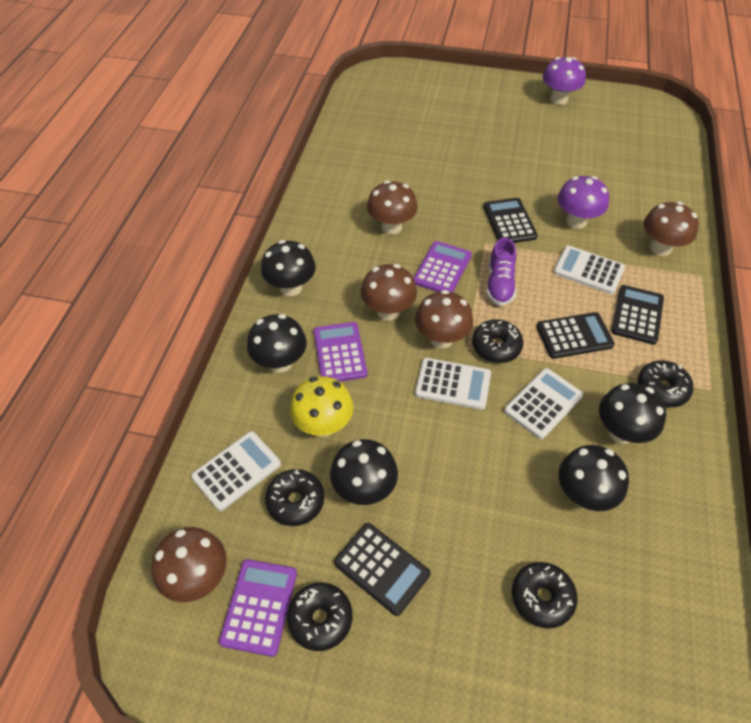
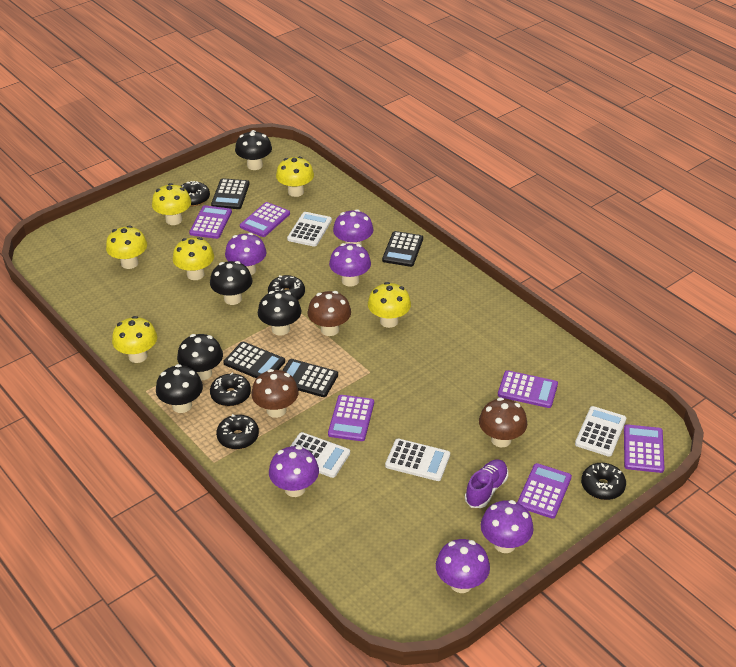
brown mushroom: [151,527,227,602] [361,264,417,321] [367,180,418,234] [415,290,473,349] [643,201,699,256] = 5 -> [251,369,299,418] [307,291,351,336] [479,397,527,447] = 3
purple calculator: [219,559,297,657] [314,322,367,381] [414,241,472,292] = 3 -> [189,205,232,239] [240,202,290,237] [328,395,374,441] [498,370,558,408] [517,463,572,519] [624,424,664,473] = 6
purple mushroom: [543,57,586,105] [558,176,609,229] = 2 -> [225,233,266,275] [269,446,319,497] [329,243,371,287] [333,209,373,246] [436,539,490,593] [481,500,534,553] = 6
yellow mushroom: [290,376,354,437] = 1 -> [106,225,147,269] [112,316,157,363] [152,183,191,225] [173,237,214,280] [276,156,314,197] [368,282,411,328] = 6

